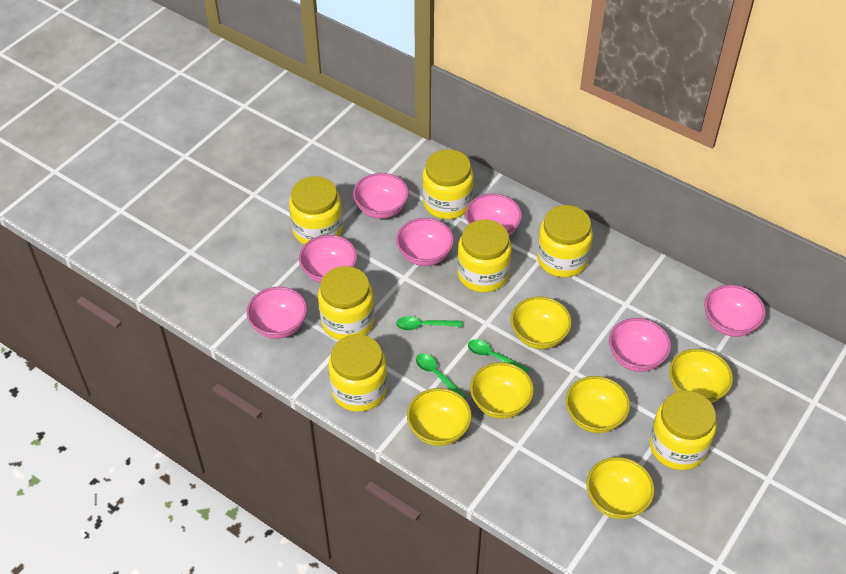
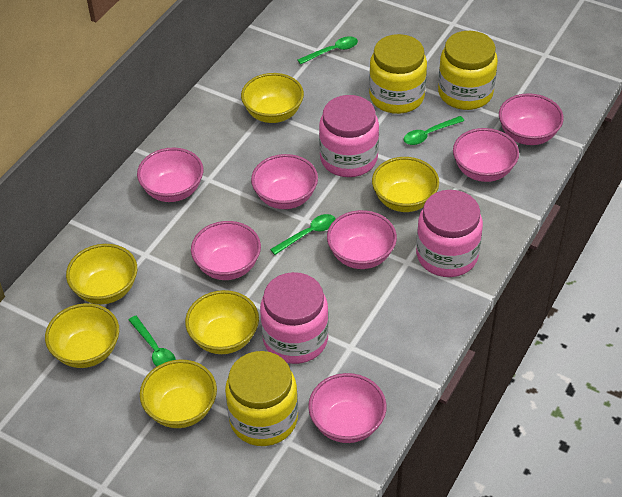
green spoon: [396,316,462,330] [416,354,467,399] [468,339,530,373] = 3 -> [129,316,176,367] [270,214,336,255] [297,36,358,64] [404,116,464,145] = 4
pink jar: none = 0 -> [260,272,329,364] [319,95,379,177] [416,190,483,277] = 3
yellow jar: [289,176,343,245] [318,266,375,340] [328,334,387,412] [422,149,473,219] [457,220,512,292] [537,205,593,277] [649,391,716,470] = 7 -> [225,351,298,446] [369,34,427,114] [438,31,498,110] = 3

